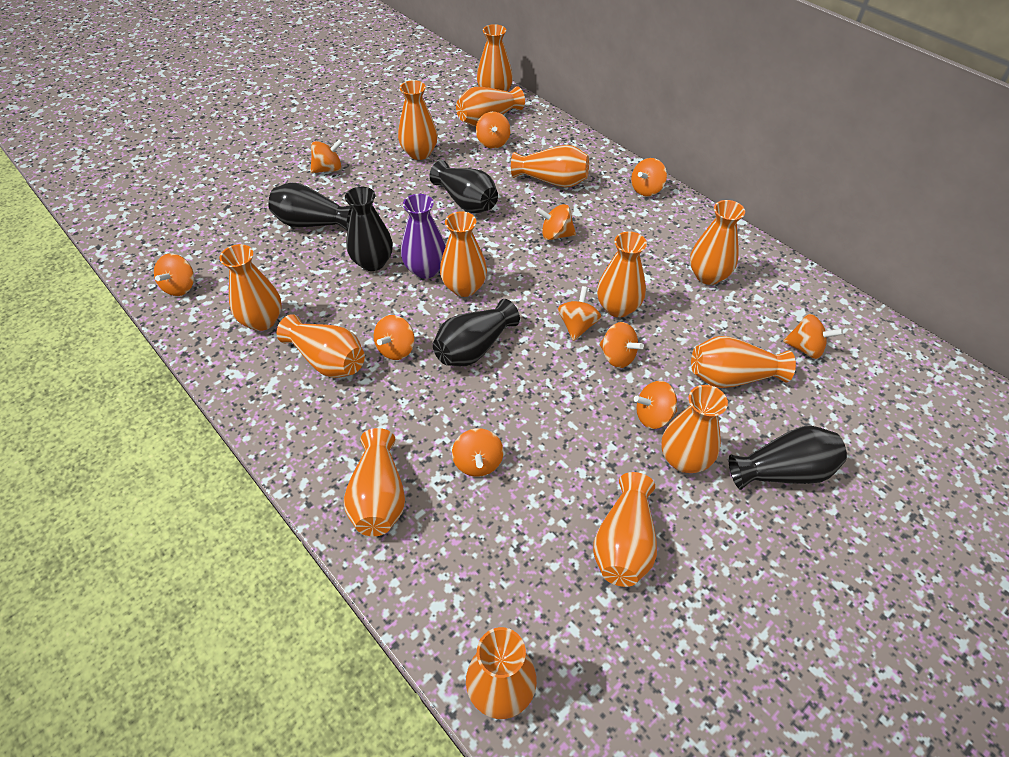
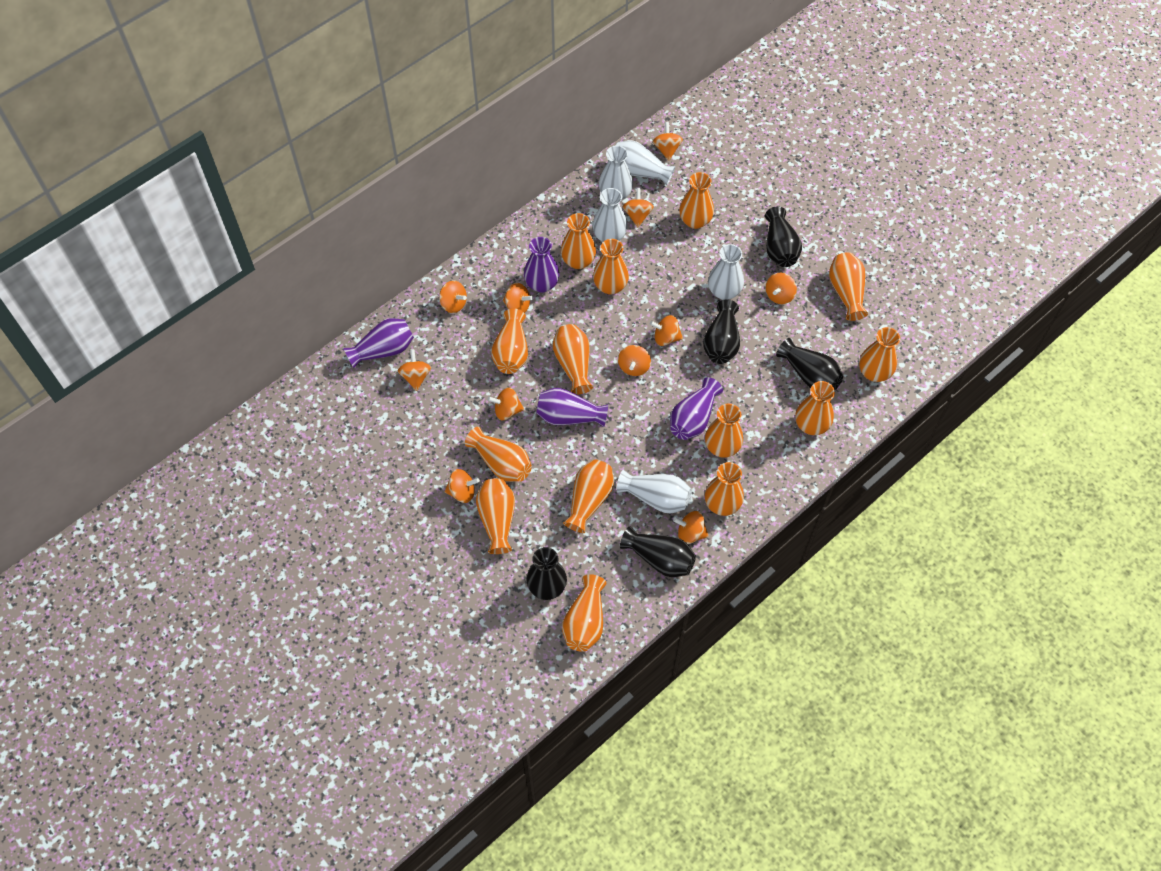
purple vase: [401,194,446,279] = 1 -> [343,318,414,368] [524,237,560,293] [536,388,608,427] [670,377,723,440] = 4
white vase: none = 0 -> [593,188,628,242] [599,145,633,201] [616,140,676,185] [617,470,692,513] [708,244,744,300] = 5

